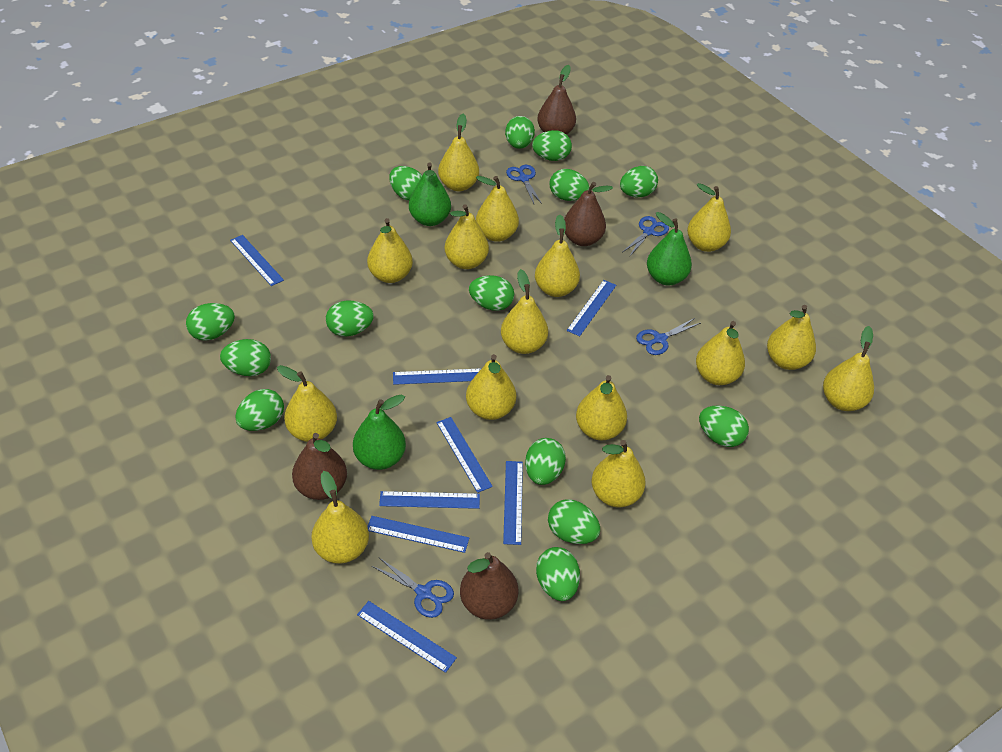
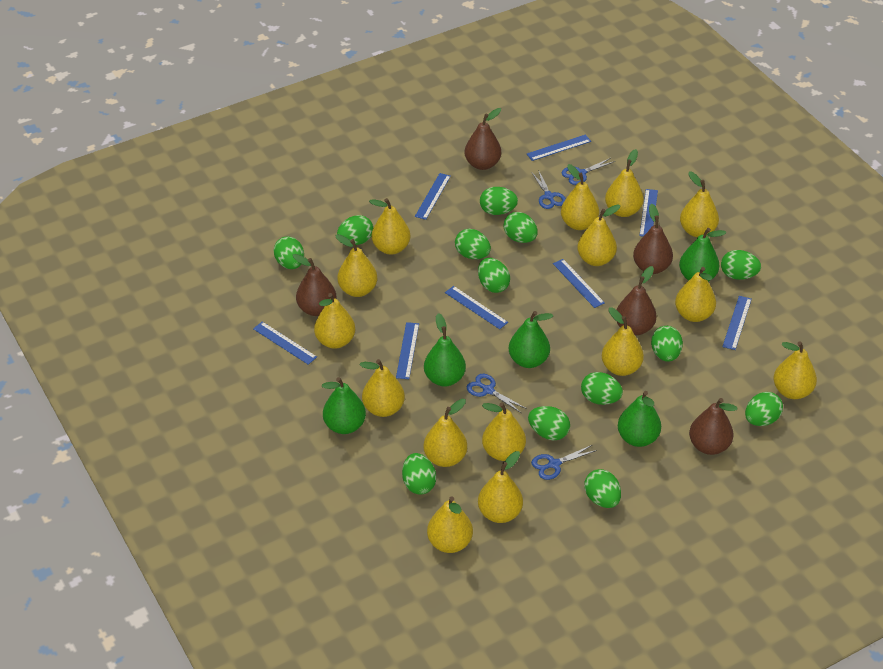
brown pear: [292,433,347,500] [460,552,519,620] [537,65,576,135] [564,182,613,246] = 4 -> [293,254,336,316] [465,108,501,170] [616,266,656,335] [633,204,673,274] [689,398,737,455] = 5
green egg: [186,303,235,341] [220,339,271,376] [235,389,284,431] [326,301,374,337] [389,166,422,201] [469,275,514,311] [505,116,535,149] [525,438,566,485] [532,130,572,161] [536,547,580,601] [548,499,600,544] [550,169,589,201] [620,166,658,197] [699,406,749,447] = 14 -> [274,236,304,269] [337,215,373,245] [402,453,436,495] [455,229,491,259] [478,258,510,293] [480,187,518,215] [504,212,538,243] [528,406,570,440] [581,372,623,405] [584,469,621,508] [651,326,683,362] [721,250,761,280] [745,392,783,426] = 13
green pear: [353,395,406,470] [409,162,451,226] [647,212,692,285] = 3 -> [322,377,366,434] [424,313,466,387] [509,311,553,368] [618,391,661,447] [679,228,726,282] = 5

